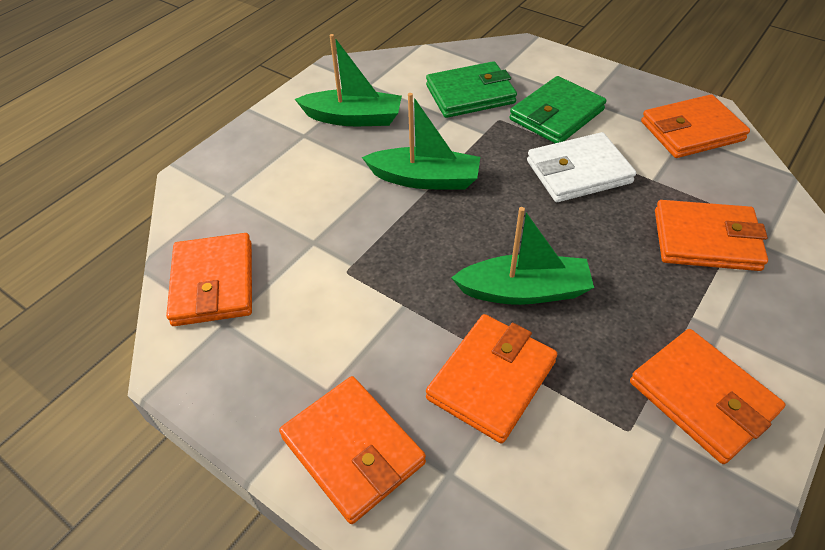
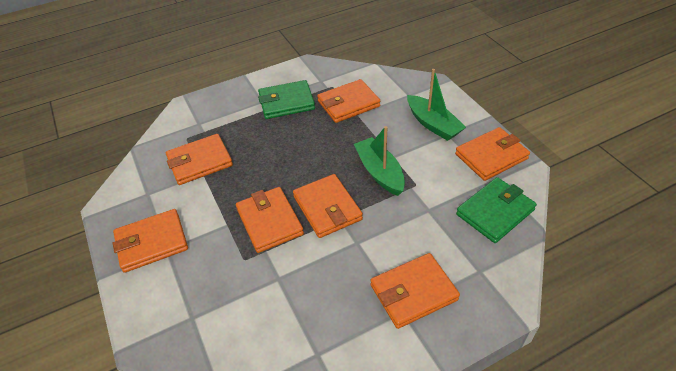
green boat: [295,34,402,126] [362,93,480,190] [451,207,594,305] = 3 -> [354,126,405,196] [407,69,466,141] = 2
orange wallet: [166,233,252,326] [279,376,426,524] [426,314,557,444] [630,329,785,464] [641,94,750,158] [655,200,768,271] = 6 -> [113,209,188,273] [166,134,233,185] [236,187,304,253] [293,174,363,238] [317,79,380,123] [370,253,460,329] [455,127,530,181] = 7
white wallet: [527,132,636,202] = 1 -> none = 0

